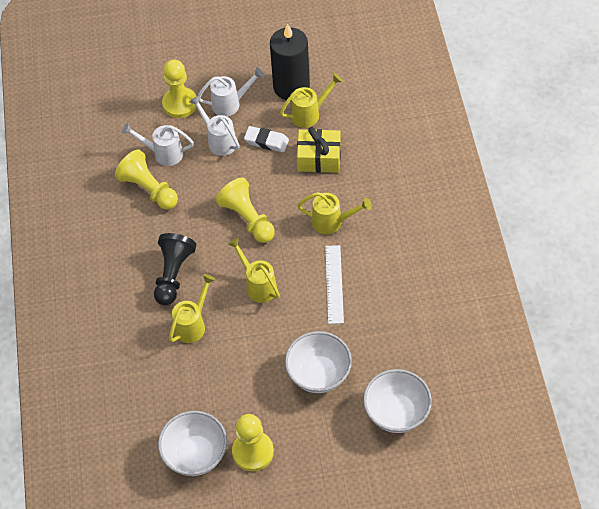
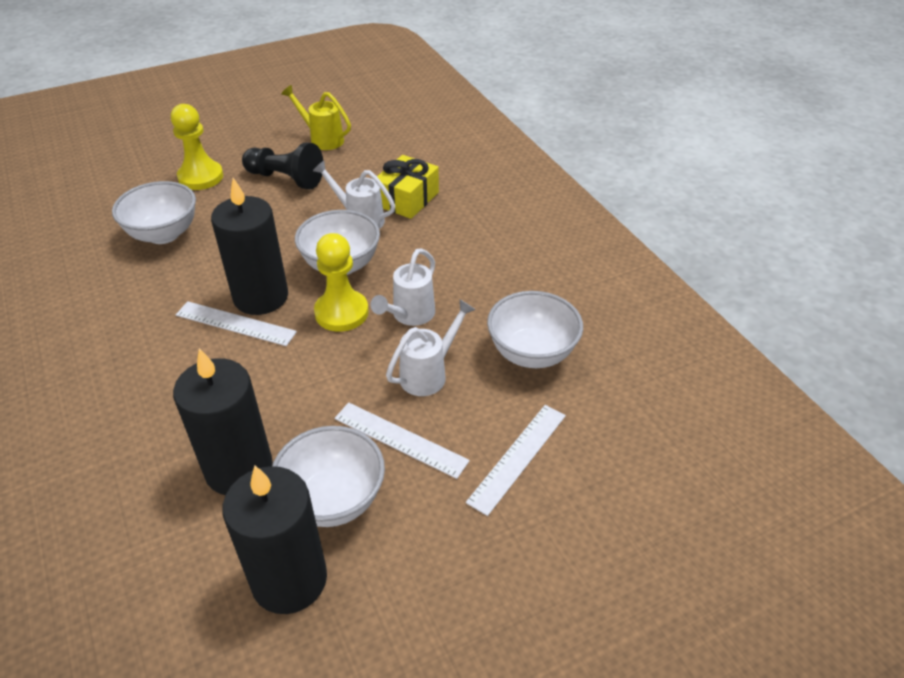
black candle: [270,23,310,100] = 1 -> [173,348,273,495] [211,178,288,315] [222,465,327,614] = 3
white bowl: [158,411,227,476] [285,331,352,393] [363,369,432,433] = 3 -> [112,181,196,244] [272,426,385,527] [295,210,380,275] [487,291,583,368] = 4
white eraser: [244,126,289,152] = 1 -> none = 0
white ruler: [325,245,344,324] = 1 -> [176,301,297,346] [334,402,470,479] [466,405,566,516] = 3
yellow pawn: [115,149,178,209] [162,60,197,118] [215,177,275,243] [232,414,274,471] = 4 -> [171,104,223,190] [314,233,369,332] = 2
yellow watering can: [169,274,215,343] [228,237,280,303] [280,73,343,128] [297,192,372,234] = 4 -> [281,85,351,150] = 1

